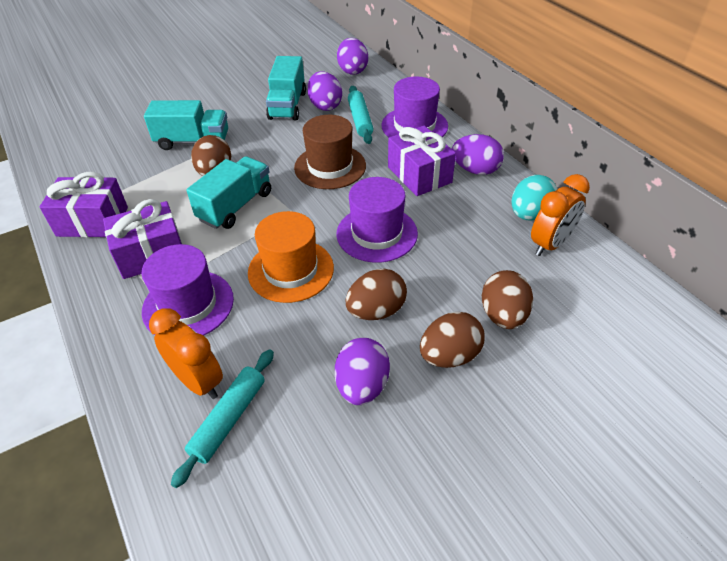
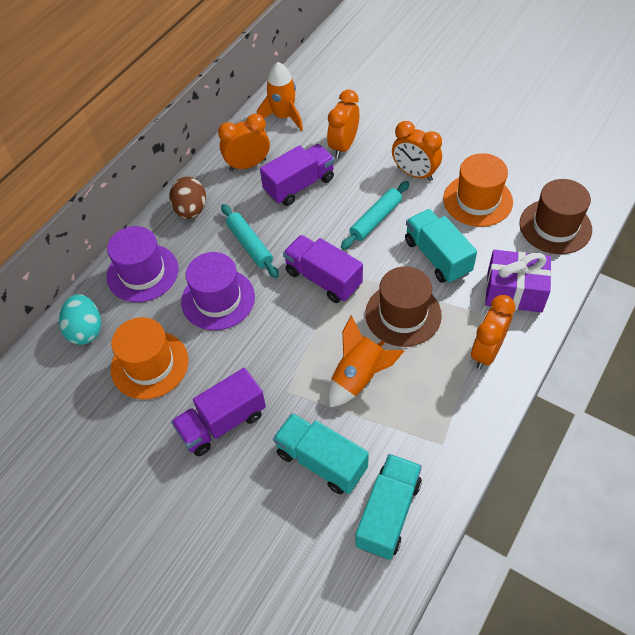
brown egg: [191,135,231,176] [346,269,407,320] [420,312,485,368] [482,270,533,329] = 4 -> [169,177,206,219] = 1
brown hat: [294,115,366,189] = 1 -> [365,266,442,347] [520,179,592,254] = 2
orange clock: [149,308,223,399] [531,174,590,256] = 2 -> [218,114,270,171] [327,90,359,158] [392,121,442,181] [471,295,515,369] = 4
orange hat: [248,211,334,303] = 1 -> [111,317,189,399] [443,153,513,227] = 2
orange rocket: none = 0 -> [257,62,303,131] [328,315,404,407] = 2
purple egg: [307,71,342,111] [335,338,390,405] [337,38,368,75] [452,134,504,175] = 4 -> none = 0
purple gift: [40,172,128,237] [103,199,182,279] [388,126,456,196] = 3 -> [485,250,552,313] = 1
purple hat: [142,244,234,336] [337,177,418,263] [381,77,448,137] = 3 -> [107,226,178,302] [181,252,255,330] = 2
purple truck: none = 0 -> [171,368,266,456] [260,144,335,206] [283,235,363,303] = 3

